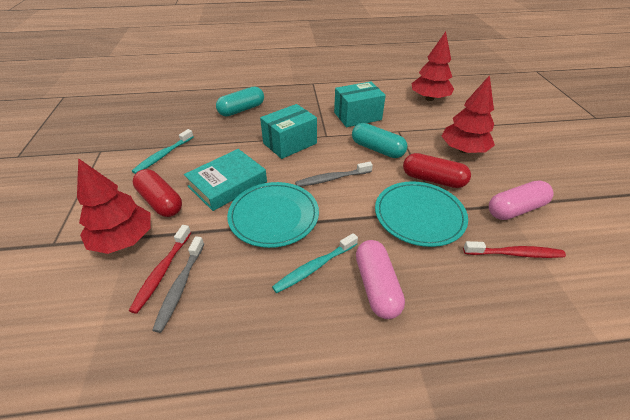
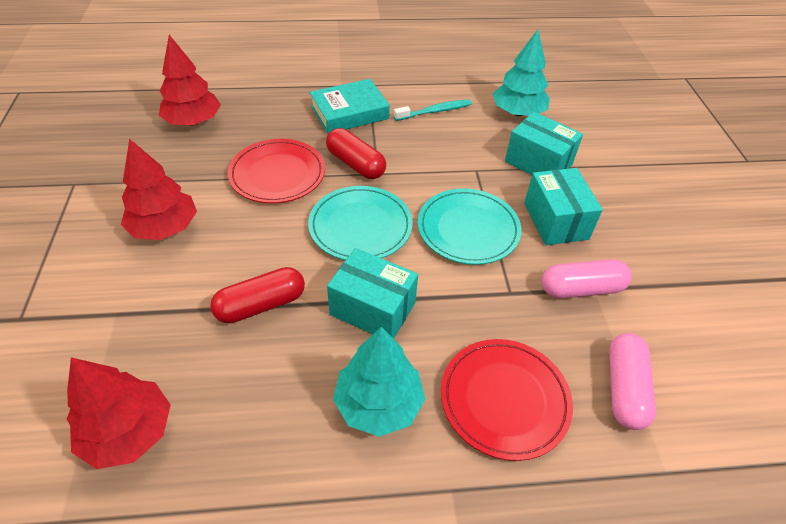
grey toothbrush: [152,236,204,333] [295,162,373,187] = 2 -> none = 0
red plate: none = 0 -> [228,139,325,203] [441,339,573,461] = 2
red toothbrush: [129,225,191,314] [463,241,566,258] = 2 -> none = 0
turquoise box: [260,104,317,159] [334,82,386,127] = 2 -> [327,248,418,339] [505,112,583,175] [524,168,603,245] = 3
turquoise capsule: [216,86,264,116] [352,123,407,158] = 2 -> none = 0
turquoise toothbrush: [132,129,194,174] [272,233,358,293] = 2 -> [394,100,472,121] = 1
turquoise tree: none = 0 -> [333,327,425,437] [493,30,550,116] = 2

